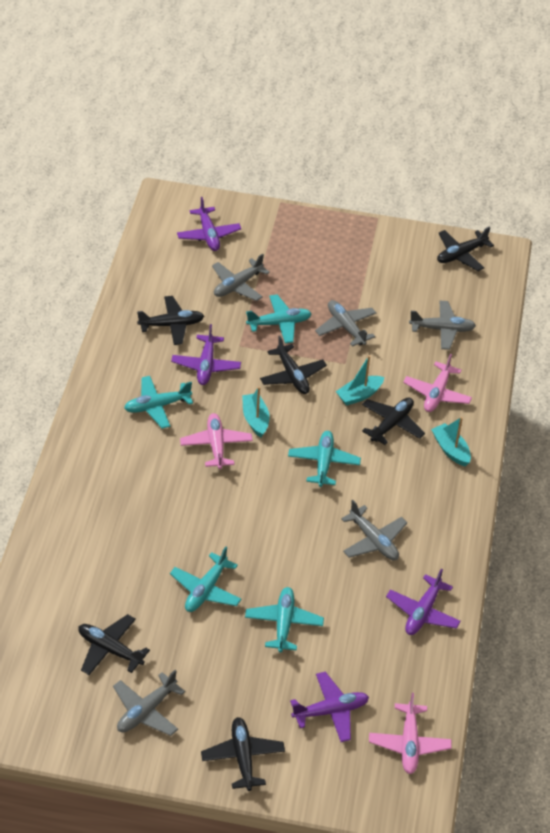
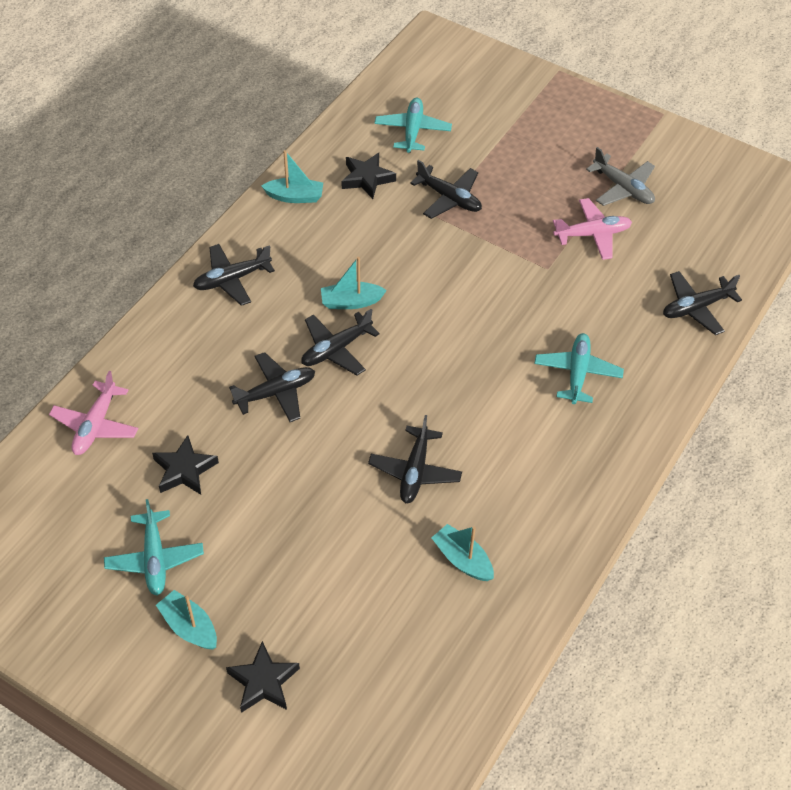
black star: none = 0 -> [152,435,219,495] [226,641,300,713] [341,153,396,199] = 3
grey plane: [113,670,185,736] [212,254,270,301] [315,300,377,347] [341,500,407,560] [409,301,476,350] = 5 -> [586,147,655,206] = 1
pink plane: [180,413,253,469] [369,693,452,774] [403,354,472,412] = 3 -> [49,371,139,455] [553,198,632,260] = 2
purple plane: [171,324,241,385] [177,197,241,251] [290,672,369,742] [386,568,461,635] = 4 -> none = 0
turquoise boat: [242,387,270,437] [336,355,384,406] [431,417,471,466] = 3 -> [156,590,217,650] [262,150,323,203] [321,257,387,309] [432,524,494,581] = 4
turquoise plane: [124,376,193,429] [170,547,242,612] [245,587,324,653] [246,294,312,343] [288,431,361,487] = 5 -> [104,499,204,595] [375,98,452,153] [534,333,624,404] = 3

